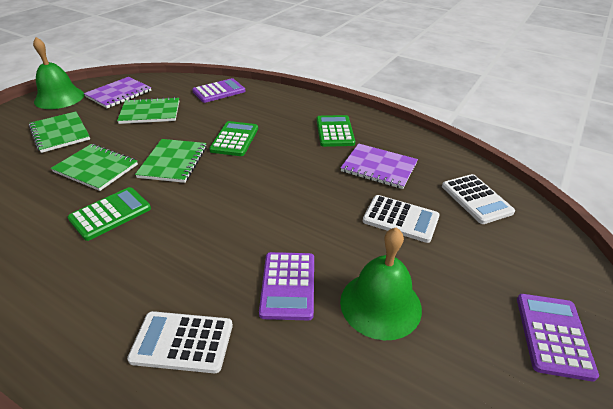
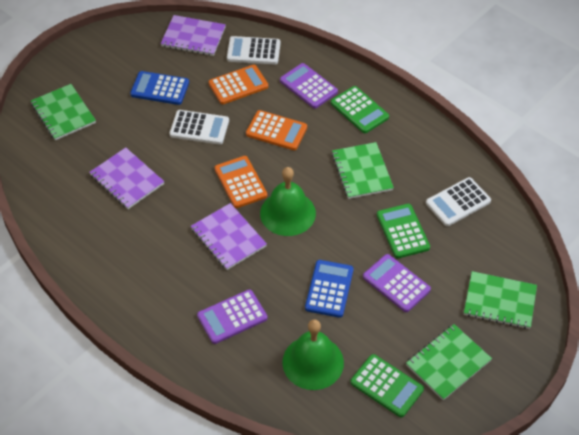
blue calculator: none = 0 -> [130,71,189,105] [305,260,354,318] = 2
orange calculator: none = 0 -> [209,65,268,104] [215,156,267,208] [246,110,307,150] = 3
purple notebook: [84,77,151,108] [341,143,418,189] = 2 -> [89,148,164,209] [160,15,226,56] [191,203,267,270] = 3

